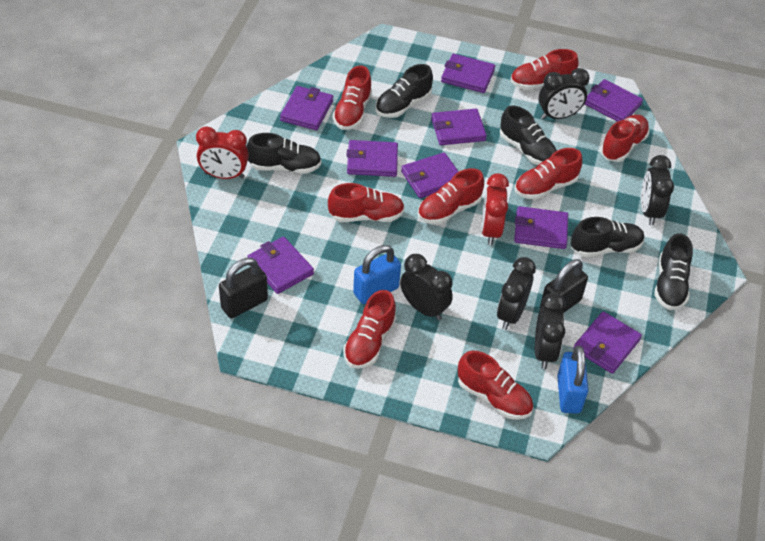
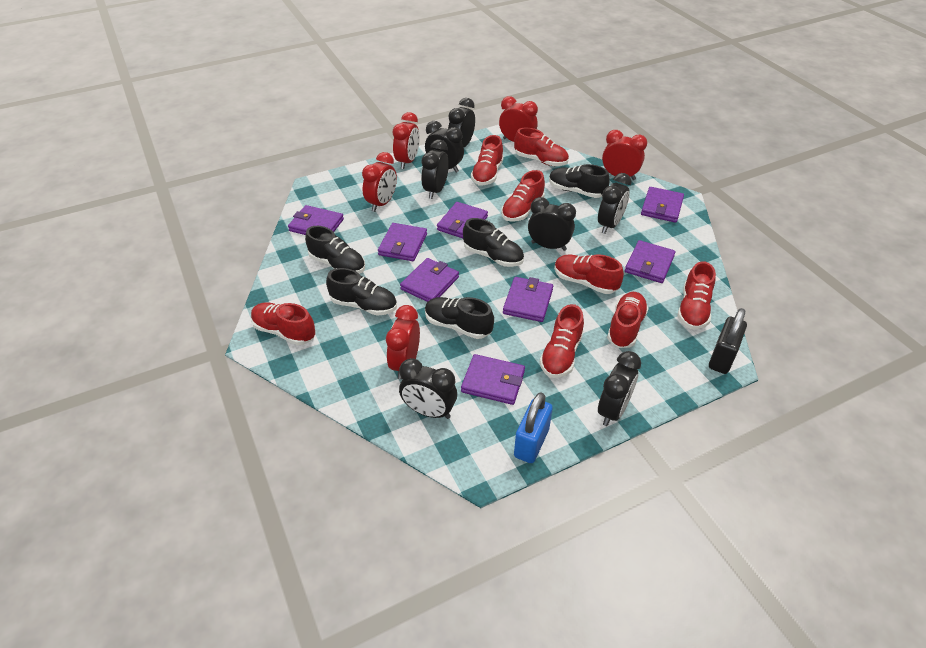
black clock: [400,254,453,321] [497,257,536,330] [535,293,565,369] [539,68,589,120] [641,155,674,226] = 5 -> [399,358,457,419] [421,140,449,199] [425,121,464,173] [448,98,475,147] [528,197,576,251] [598,173,632,234] [598,351,641,426] = 7
black padlock: [219,258,268,318] [540,259,588,313] = 2 -> [709,308,747,374] = 1
blue padlock: [353,245,401,304] [557,346,589,414] = 2 -> [514,392,553,463] = 1
purple wallet: [247,237,314,294] [280,86,333,130] [346,140,398,177] [401,152,459,198] [431,109,487,145] [441,54,495,93] [514,206,568,249] [573,311,642,374] [585,79,643,122] = 9 -> [288,205,344,235] [378,223,427,261] [400,258,459,302] [437,202,488,238] [461,354,525,405] [503,277,553,322] [625,240,675,283] [641,187,684,223] = 8
red clock: [196,126,249,179] [481,173,509,245] = 2 -> [362,152,397,212] [386,305,420,379] [393,112,420,169] [499,96,538,142] [602,130,647,180] = 5

